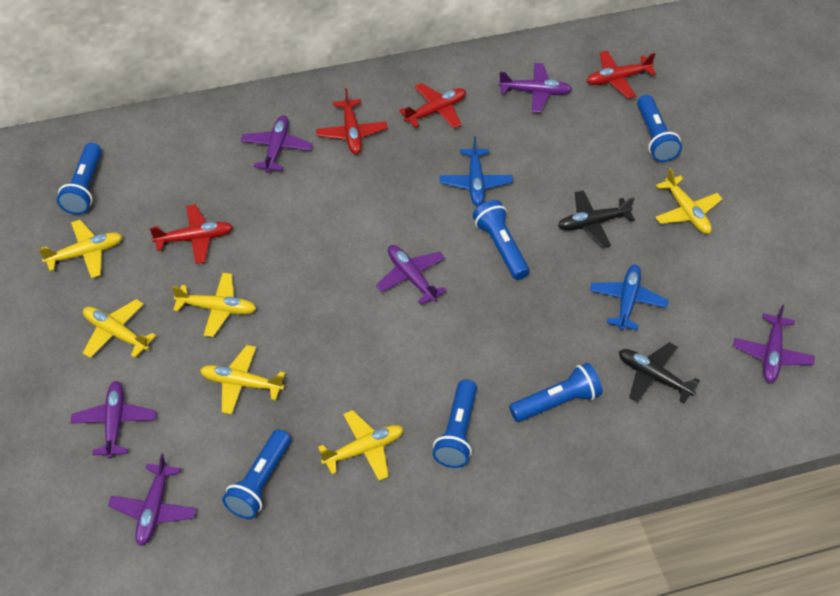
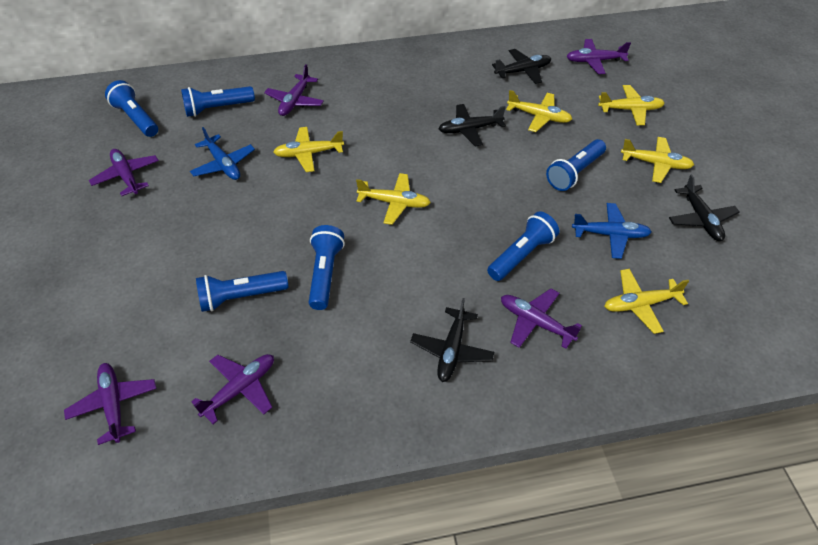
black plane: [558,190,635,248] [619,342,700,403] = 2 -> [410,298,494,382] [439,104,506,146] [492,49,551,84] [669,174,740,241] = 4
red plane: [150,205,233,264] [316,88,388,154] [399,83,466,129] [587,51,656,99] = 4 -> none = 0

